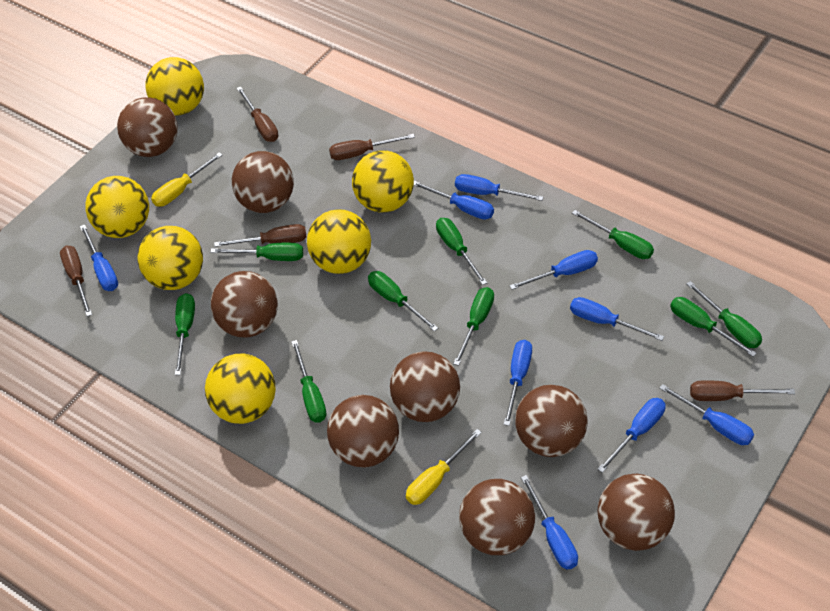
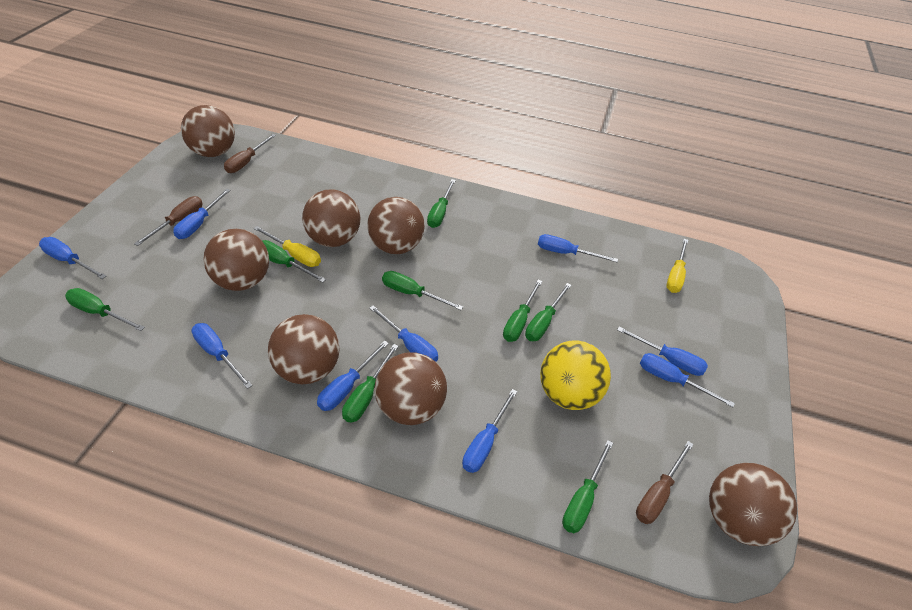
brown ball: [117,97,178,157] [211,271,278,337] [232,151,294,213] [327,395,399,467] [390,351,460,422] [459,479,535,555] [515,385,588,457] [598,474,675,551] = 8 -> [181,105,235,157] [203,229,269,291] [268,314,340,384] [302,189,360,247] [367,197,425,254] [375,352,447,425] [709,463,797,546] = 7
brown screwdriver: [60,246,92,316] [214,224,307,247] [236,87,278,142] [329,134,415,160] [690,380,795,401] = 5 -> [134,196,203,246] [224,134,276,173] [636,441,694,524] = 3
green screwdriver: [175,293,195,375] [210,243,303,261] [291,340,326,423] [368,271,438,332] [436,218,487,285] [453,287,494,366] [572,210,654,259] [670,297,757,357] [687,281,762,348] = 9 -> [65,288,145,331] [262,240,326,283] [342,344,399,423] [382,271,463,310] [427,179,456,228] [503,280,543,342] [525,283,572,341] [562,440,613,533] = 8
yellow ball: [85,176,149,238] [137,226,203,290] [146,57,204,116] [205,354,276,424] [307,209,371,274] [352,150,414,212] = 6 -> [540,340,611,410] = 1

